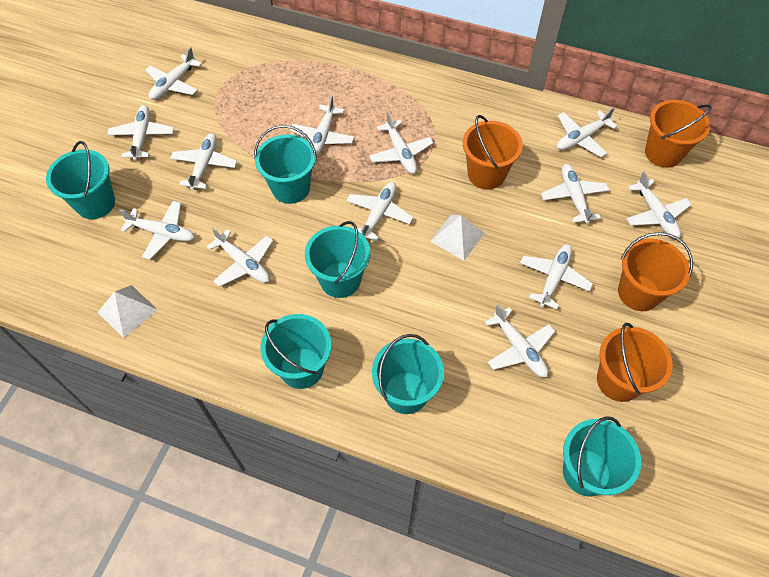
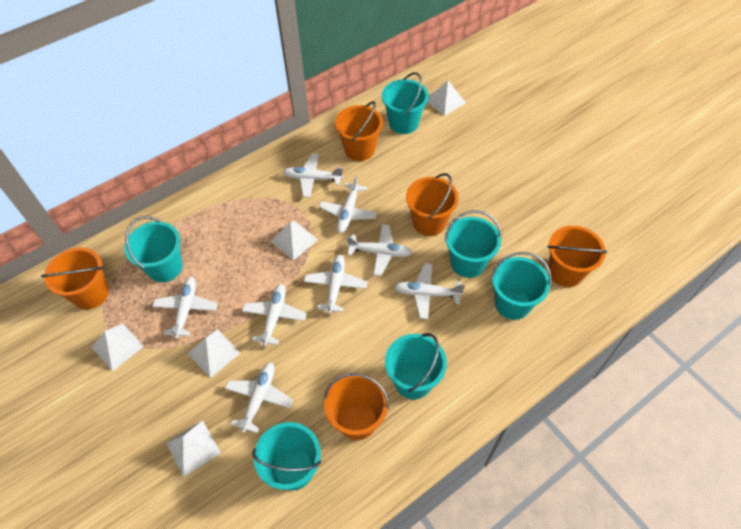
orange bucket: [463,115,523,189] [597,323,673,402] [618,232,693,311] [645,100,712,168] = 4 -> [41,247,109,309] [323,373,389,440] [335,101,383,161] [406,173,459,236] [548,226,608,287] = 5
white plane: [107,105,174,161] [119,201,195,260] [146,47,202,100] [170,133,237,190] [207,227,273,287] [290,95,354,156] [346,182,413,241] [369,112,433,174] [485,304,555,377] [520,244,593,309] [541,164,609,224] [557,107,617,157] [626,171,692,239] = 13 -> [152,277,218,339] [225,362,293,433] [242,284,307,346] [283,153,343,197] [304,255,367,314] [319,175,377,233] [346,224,413,276] [394,263,465,319] = 8
white pyramid: [98,285,158,338] [430,214,485,260] = 2 -> [92,323,144,371] [166,420,221,477] [188,329,240,378] [271,221,318,261] [428,81,466,116] = 5

